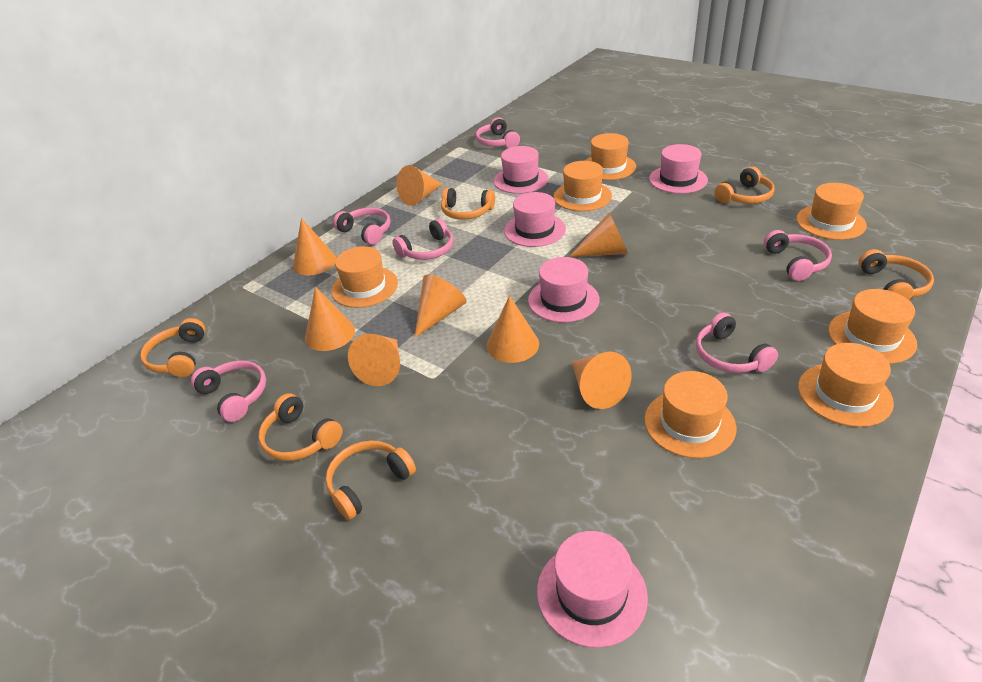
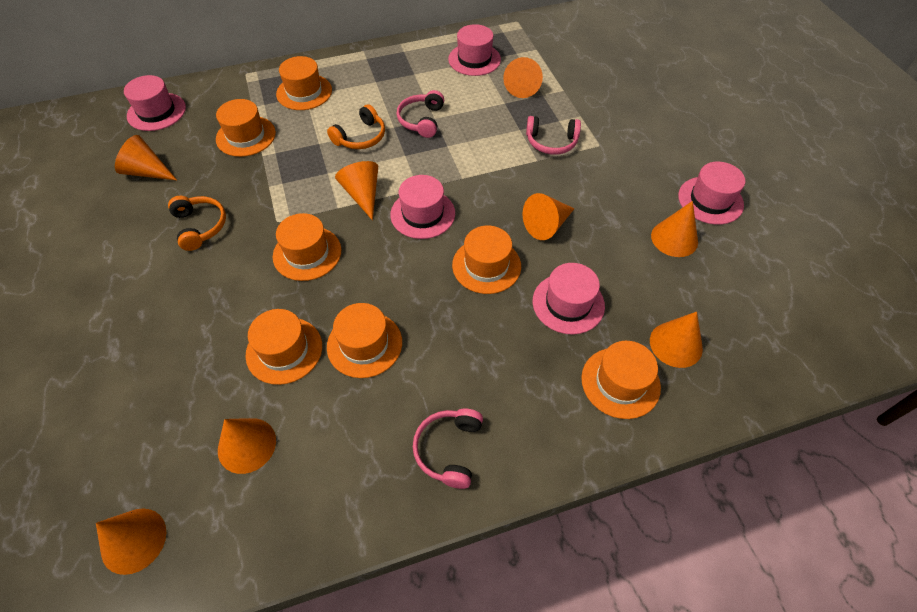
orange headphones: [140,318,206,377] [258,394,342,461] [325,440,416,520] [441,188,495,220] [714,166,775,204] [858,249,934,300] = 6 -> [168,196,226,251] [327,104,385,149] = 2
pink headphones: [191,360,266,422] [333,207,391,245] [392,218,453,260] [476,117,520,148] [696,313,778,373] [764,230,832,281] = 6 -> [396,90,444,138] [413,408,483,489] [526,116,581,155] = 3

